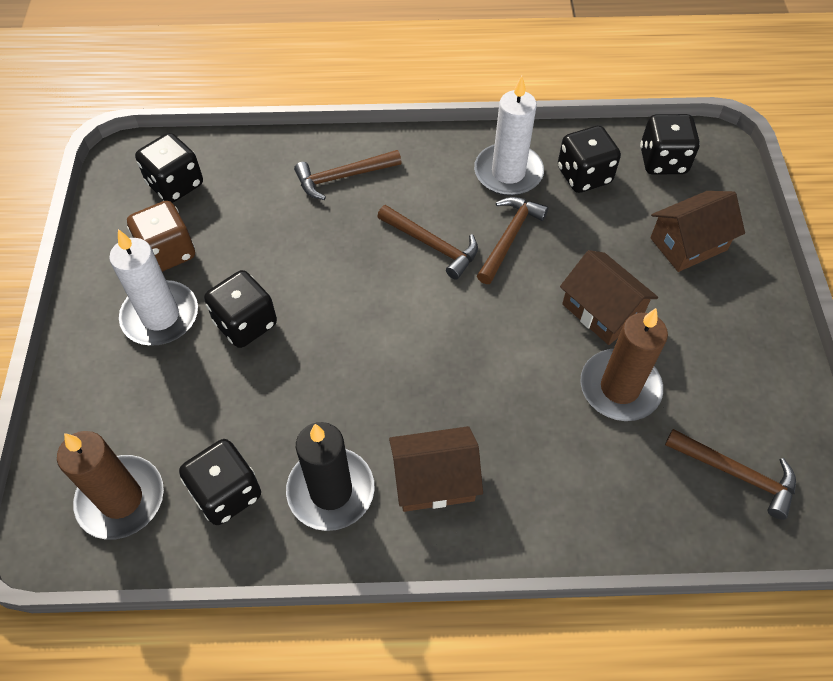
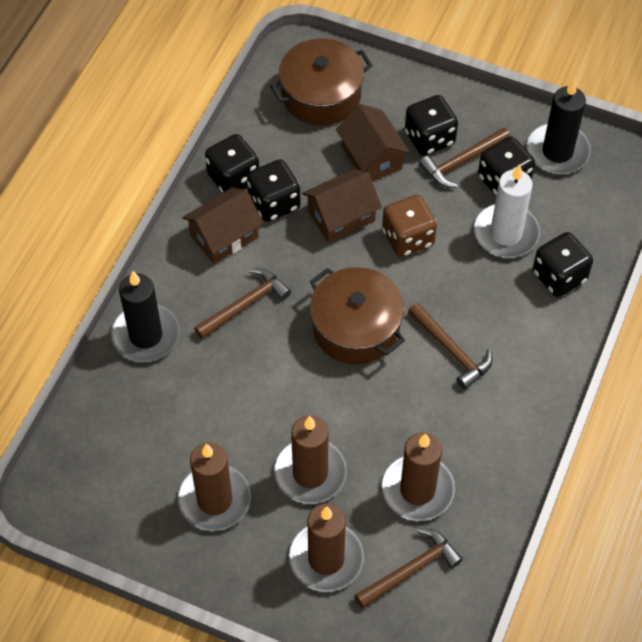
black candle: [286,422,375,531] = 1 -> [111,271,180,362] [527,80,591,174] = 2
brown candle: [57,431,164,540] [580,308,668,421] = 2 -> [178,443,251,531] [274,415,347,504] [289,504,364,592] [382,432,455,521] = 4
brown pot: none = 0 -> [270,38,373,125] [310,267,405,364] = 2
white candle: [109,229,198,346] [474,76,544,196] = 2 -> [474,164,540,258] = 1

